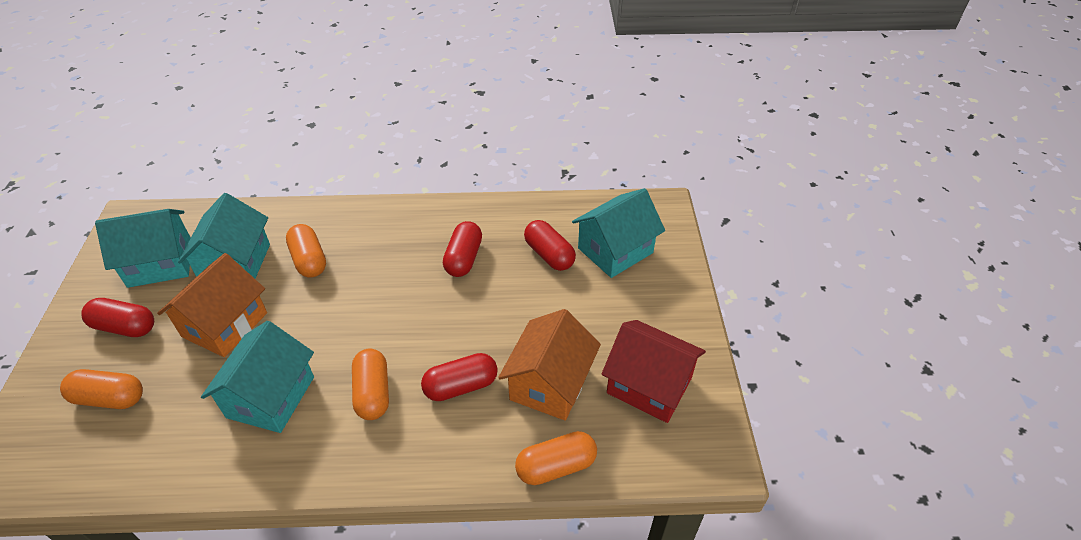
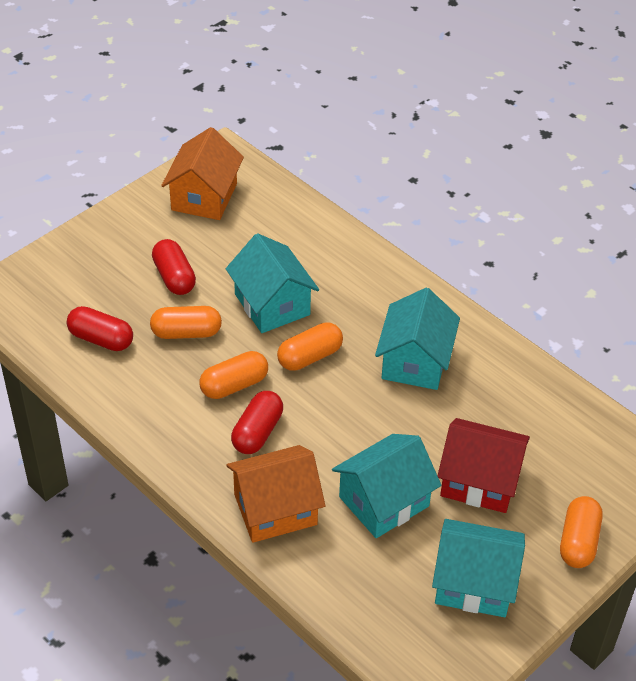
red capsule: [81,298,154,337] [421,353,498,401] [443,221,482,277] [524,220,576,271] = 4 -> [67,306,133,351] [152,239,196,295] [231,391,283,454] = 3

